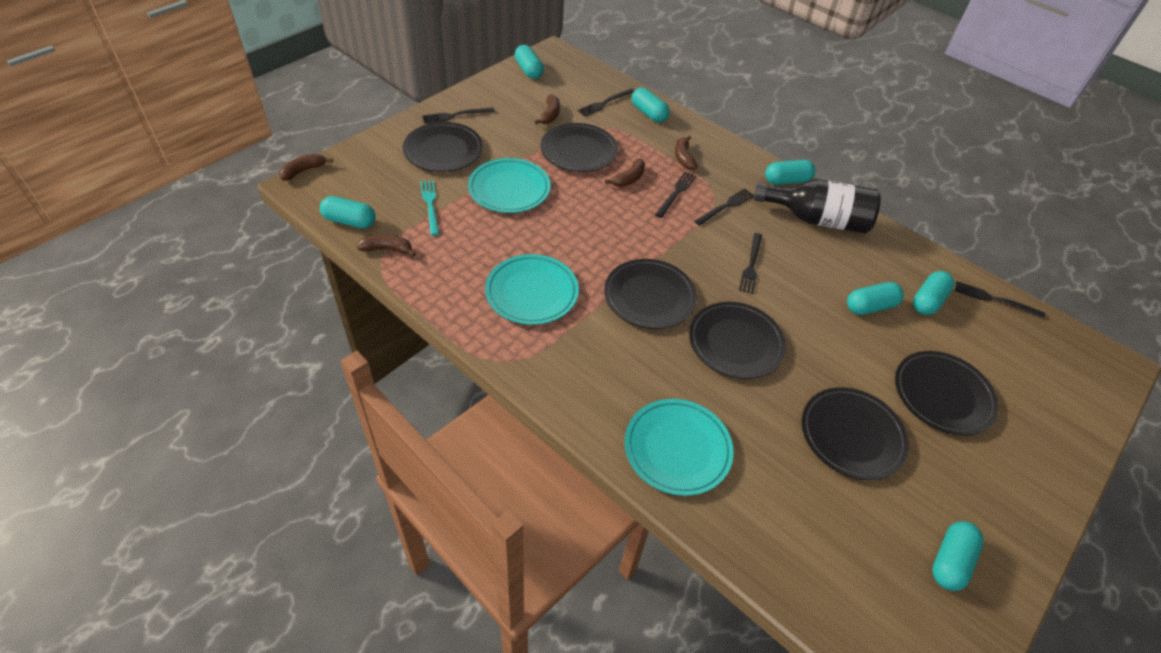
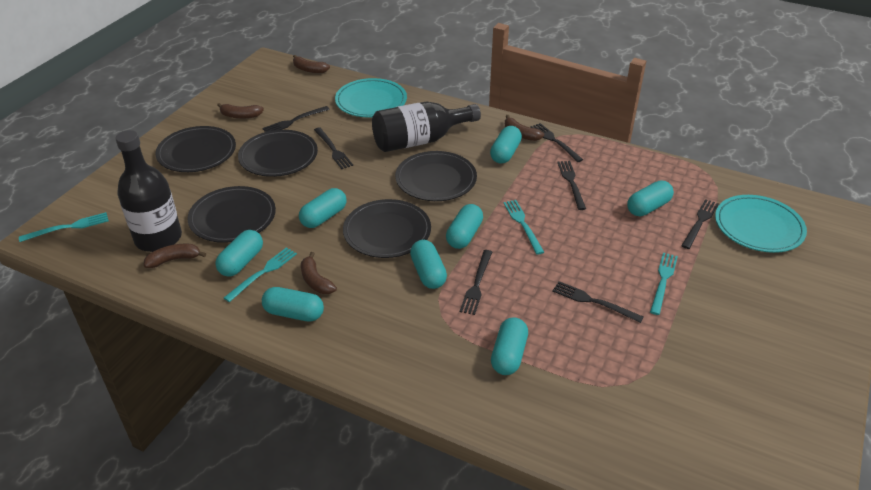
black bottle: [754,179,881,234] = 1 -> [116,130,182,252] [372,101,481,152] = 2
black fork: [422,107,495,124] [578,88,635,116] [655,171,696,218] [695,188,754,226] [739,233,762,294] [955,281,1045,319] = 6 -> [262,106,330,132] [314,127,353,169] [460,250,492,315] [531,123,583,162] [552,281,644,323] [557,161,586,210] [681,199,718,249] = 7
black plate: [403,122,483,172] [541,123,618,172] [604,259,697,329] [689,302,786,379] [802,387,909,480] [895,351,999,436] = 6 -> [155,126,236,172] [188,186,276,243] [238,130,318,177] [343,199,431,258] [395,151,477,201] = 5
turquoise capsule: [320,196,375,228] [515,45,544,79] [631,88,670,122] [765,160,815,185] [847,282,904,315] [913,271,954,315] [932,521,984,591] = 7 -> [215,230,263,277] [262,287,324,321] [299,188,346,228] [410,240,447,289] [446,204,483,249] [490,126,522,164] [491,317,528,375] [627,180,674,216] = 8
turquoise fork: [420,180,439,236] = 1 -> [19,212,109,242] [224,247,297,302] [503,200,544,254] [650,253,678,315] = 4
turquoise plate: [468,158,551,213] [485,254,579,325] [625,399,734,496] = 3 -> [335,78,407,118] [715,195,807,253] = 2

